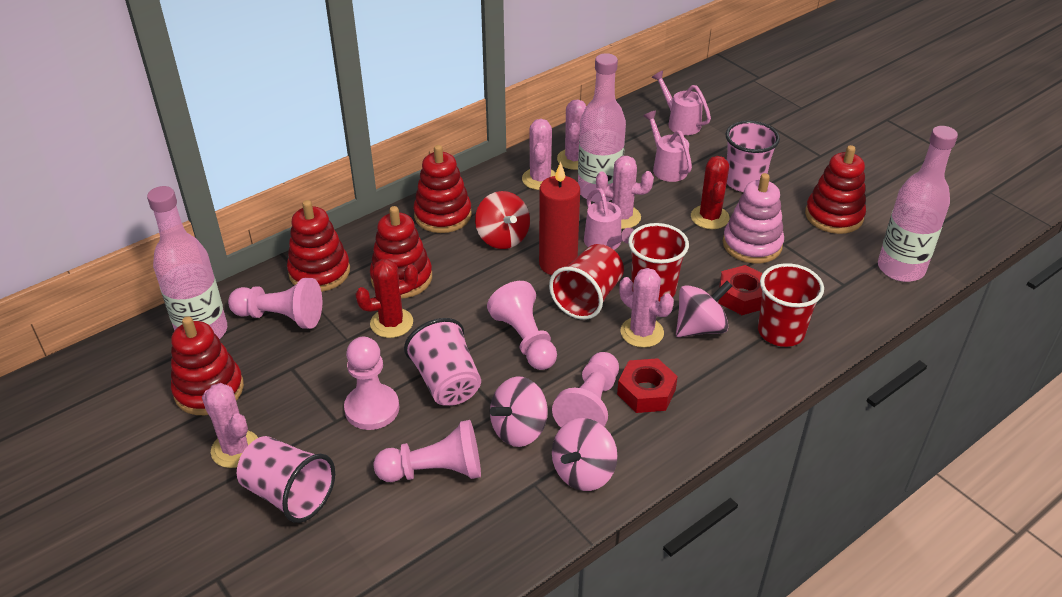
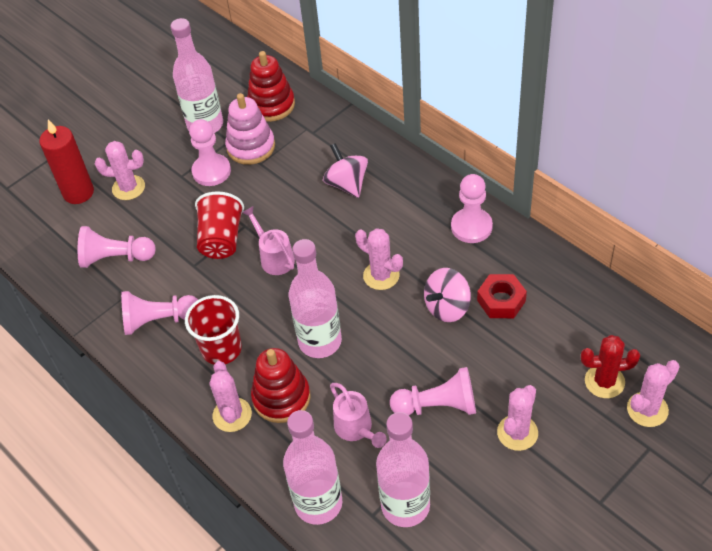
pink bottle: [147,186,227,339] [578,53,626,202] [878,126,958,282] = 3 -> [171,18,223,133] [283,410,342,525] [289,239,342,358] [376,412,430,527] = 4
pink cup: [237,436,335,523] [404,318,481,406] [726,121,780,192] = 3 -> none = 0
pink spinning top: [489,376,548,447] [552,418,618,491] [676,281,732,337] = 3 -> [323,143,368,198] [424,268,471,322] = 2
pink watering can: [584,188,634,250] [643,111,692,182] [651,71,711,135] = 3 -> [242,206,295,275] [330,383,387,448] = 2
red cactus: [355,259,418,338] [691,156,730,229] = 2 -> [581,335,640,398] = 1
red cup: [549,244,624,320] [628,223,689,302] [758,263,824,347] = 3 -> [185,295,242,365] [195,192,244,259] = 2
red nut: [617,358,678,413] [718,265,763,315] = 2 -> [477,274,527,318] = 1
red spinning top: [475,191,530,249] = 1 -> none = 0
red stacking toy: [171,316,244,415] [287,200,350,292] [370,206,432,298] [413,145,472,233] [805,145,866,234] = 5 -> [247,51,295,122] [251,348,311,423] = 2

